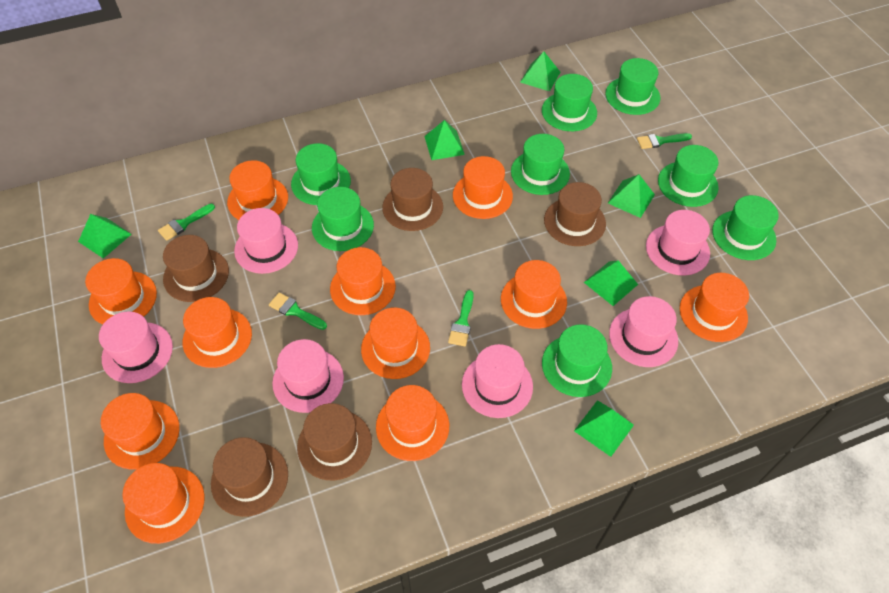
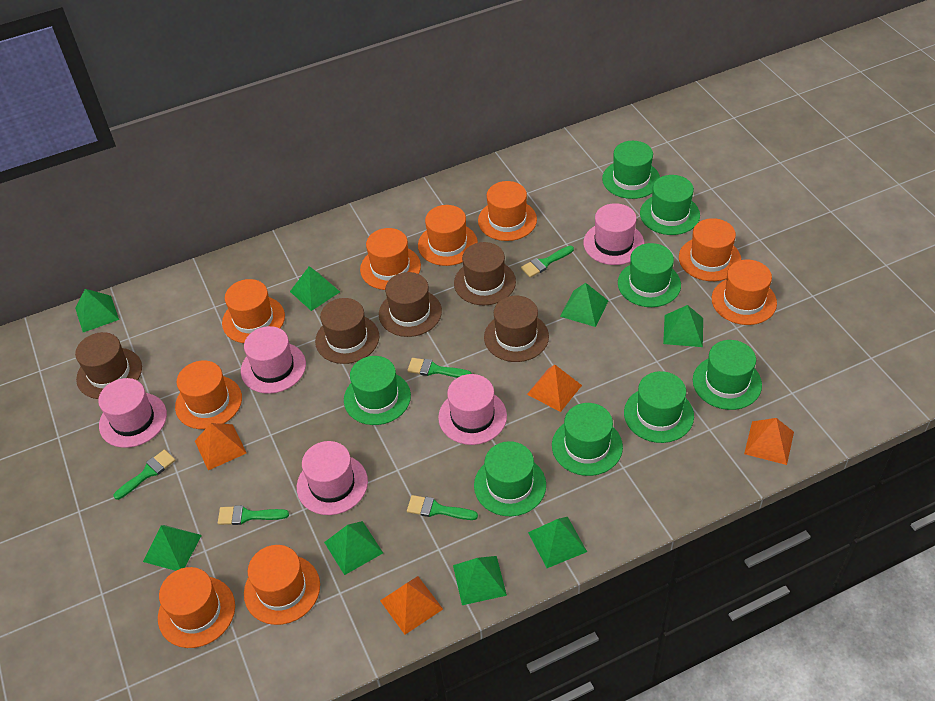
green brush: [158,204,215,241] [269,292,327,330] [448,290,474,346] [637,133,692,149] = 4 -> [114,449,176,500] [218,505,289,525] [407,358,472,378] [407,495,478,520] [521,246,574,278] = 5
green pyramid: [78,214,131,258] [424,120,465,160] [520,51,560,91] [574,400,634,457] [584,260,638,306] [608,174,655,218] = 6 -> [75,289,119,332] [143,525,202,571] [290,266,340,311] [324,521,383,575] [453,556,507,605] [528,517,587,568] [560,283,608,327] [663,305,703,347] = 8
orange hat: [85,258,157,325] [101,393,180,470] [122,463,205,544] [183,297,252,368] [227,160,288,220] [330,247,396,315] [361,307,430,379] [376,385,449,461] [453,156,513,219] [501,260,567,329] [680,273,749,342] = 11 -> [158,567,235,648] [175,360,242,429] [222,279,285,343] [244,545,320,625] [360,228,421,290] [418,205,478,266] [478,181,537,241] [679,218,741,281] [712,260,777,325] = 9
orange pyramid: none = 0 -> [195,423,247,470] [380,576,443,635] [527,365,582,412] [744,418,794,465] = 4
pink hat: [99,311,173,383] [234,208,298,274] [272,339,344,413] [462,344,533,418] [609,296,678,367] [646,210,710,276] = 6 -> [98,378,167,448] [241,326,306,394] [297,441,368,515] [438,374,507,445] [583,203,644,265] = 5

